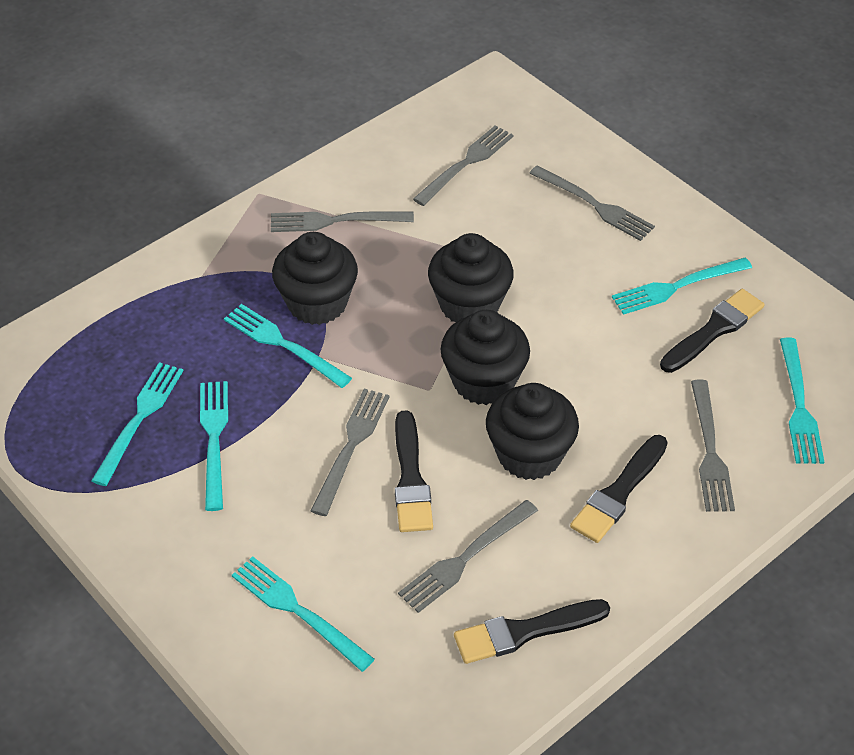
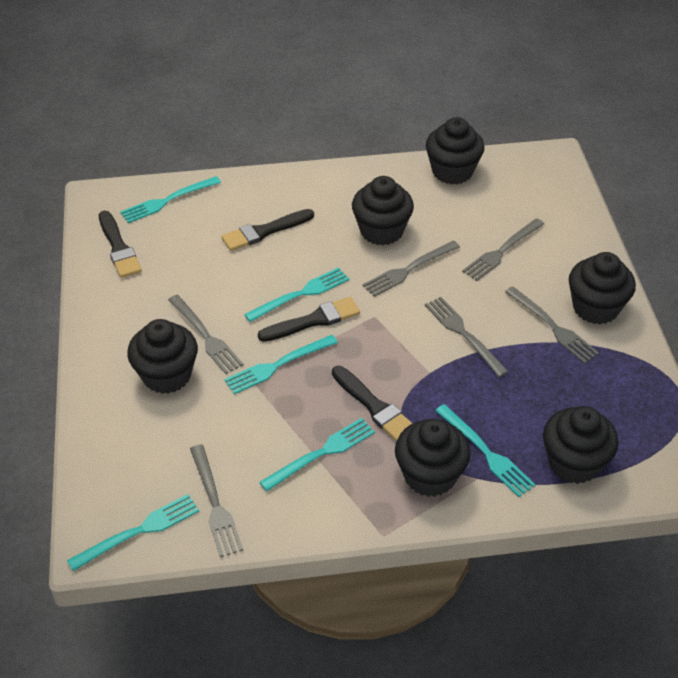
black cupcake: [272,232,358,325] [428,233,514,322] [441,310,530,405] [486,383,579,480] = 4 -> [127,319,198,394] [352,176,414,245] [395,419,471,497] [426,117,484,184] [543,406,619,484] [569,252,636,324] = 6

